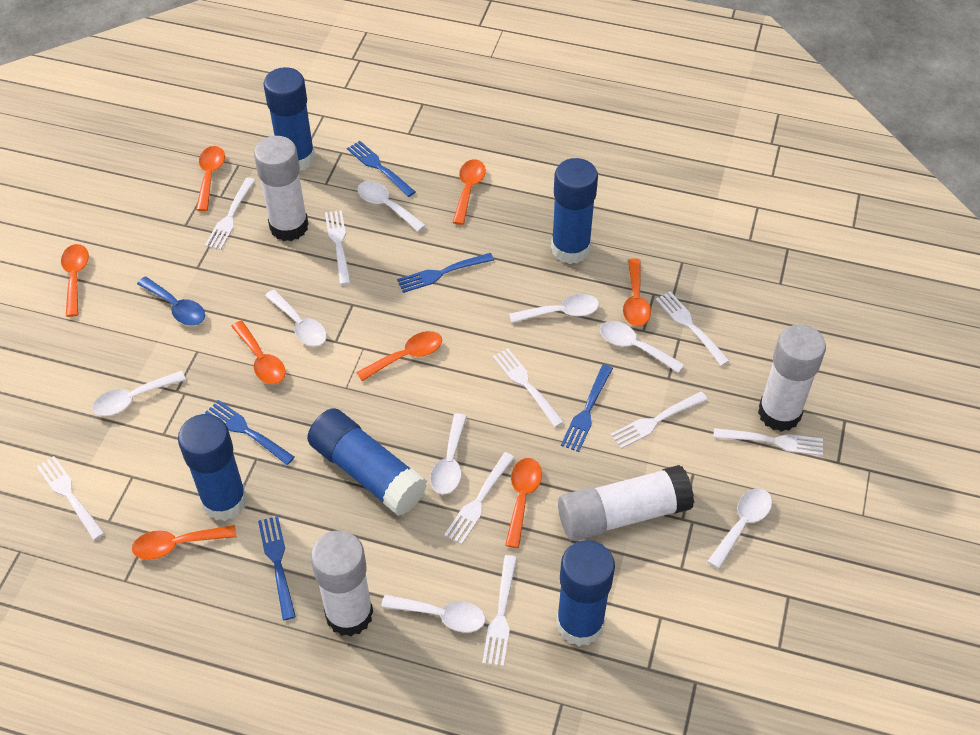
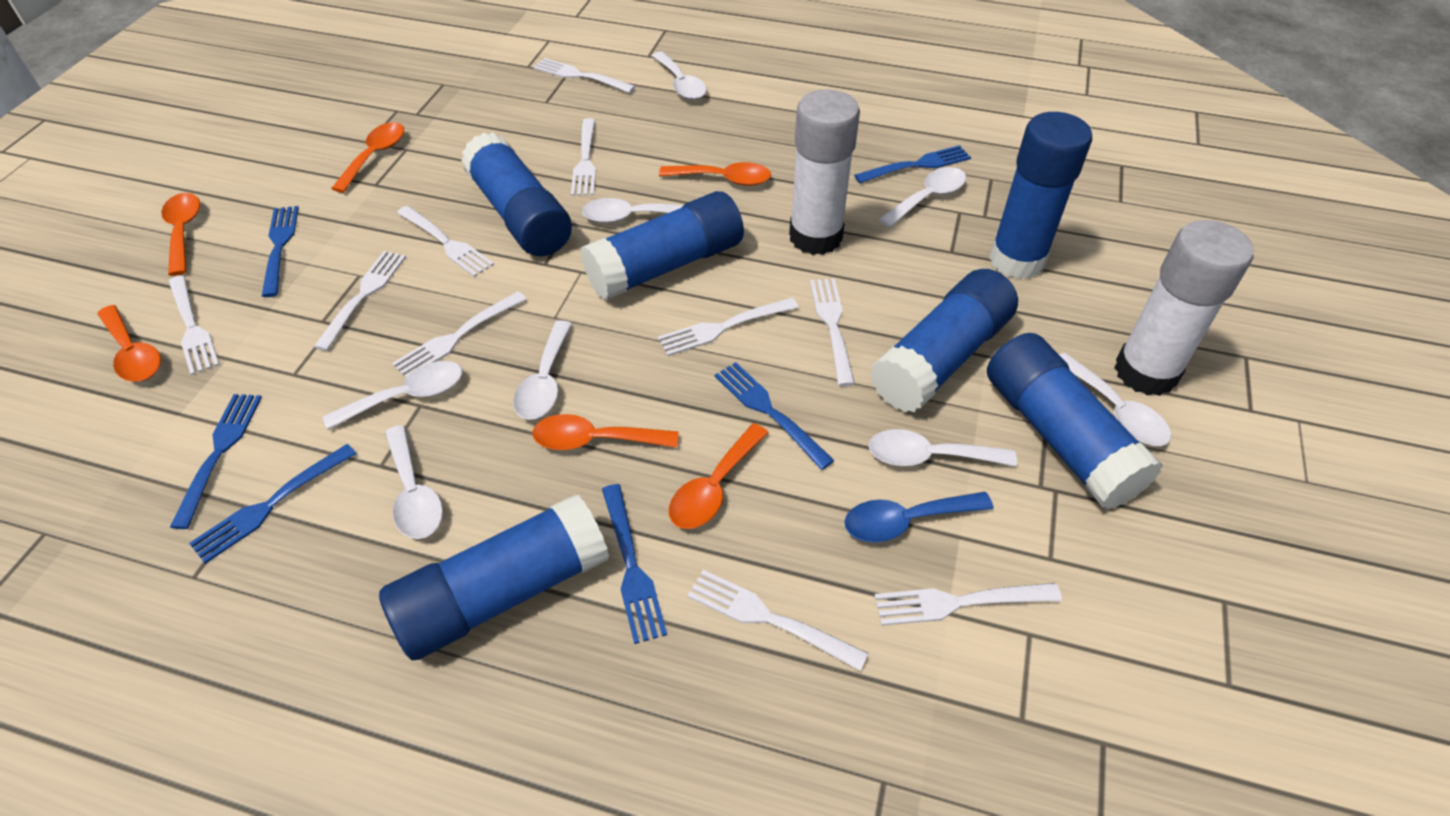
blue fork: [205,400,295,465] [258,516,296,620] [347,141,415,197] [397,253,494,293] [561,364,613,452] = 5 -> [170,394,262,529] [189,444,356,564] [262,206,299,297] [602,484,667,644] [715,362,835,470] [854,145,971,183] = 6
blue glue stick: [178,414,247,521] [263,67,315,171] [307,408,427,516] [551,158,598,264] [556,540,615,646] = 5 -> [379,494,609,661] [461,132,572,256] [581,191,744,300] [870,269,1018,413] [987,333,1163,510] [989,112,1092,279] = 6
orange spoon: [61,244,89,317] [132,525,236,560] [196,146,225,211] [231,321,286,384] [356,331,442,381] [452,159,486,225] [505,458,542,548] [623,258,651,327] = 8 -> [97,305,161,382] [161,193,200,276] [331,122,404,193] [532,414,678,450] [659,162,771,186] [669,423,769,529] = 6
white fork: [36,456,104,540] [205,177,255,250] [325,210,351,285] [444,452,515,544] [482,555,517,667] [493,348,564,427] [610,391,708,449] [656,291,730,366] [713,428,823,456] = 9 -> [169,275,219,375] [314,251,406,351] [392,291,527,378] [397,206,494,277] [533,58,636,93] [571,118,596,196] [658,297,799,356] [687,570,868,671] [810,279,855,386] [874,583,1062,626] = 10
white glue stick: [254,136,308,241] [311,530,373,637] [558,465,694,541] [758,324,826,432] = 4 -> [789,89,860,255] [1114,220,1254,396] = 2

